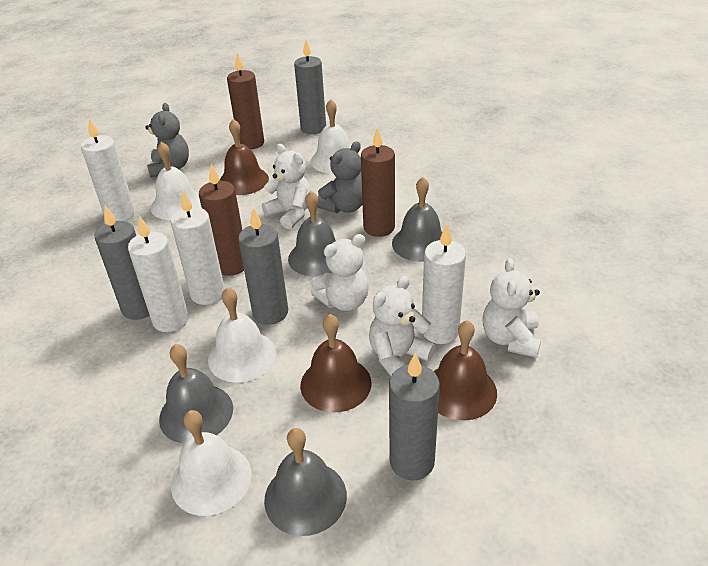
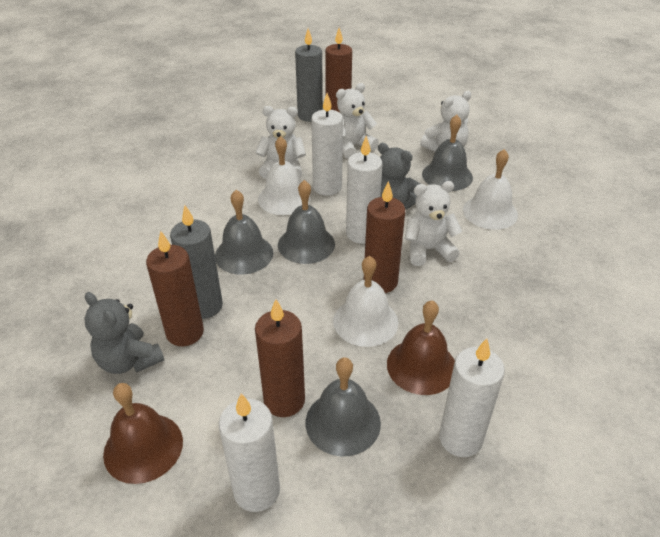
brown bell: [219,119,269,195] [300,314,372,413] [433,320,497,420] = 3 -> [103,383,183,484] [387,301,455,395] = 2
brown candle: [199,164,244,276] [227,53,264,150] [361,128,395,237] = 3 -> [146,231,204,346] [255,299,305,417] [325,28,352,113] [363,181,405,293] = 4
grey candle: [95,205,149,320] [238,208,288,325] [294,40,326,134] [389,353,440,480] = 4 -> [170,205,223,319] [295,28,323,122] = 2
white bell: [151,142,202,220] [171,410,252,516] [208,287,276,383] [311,99,351,174] = 4 -> [258,136,311,215] [333,256,398,347] [463,149,518,230] = 3

